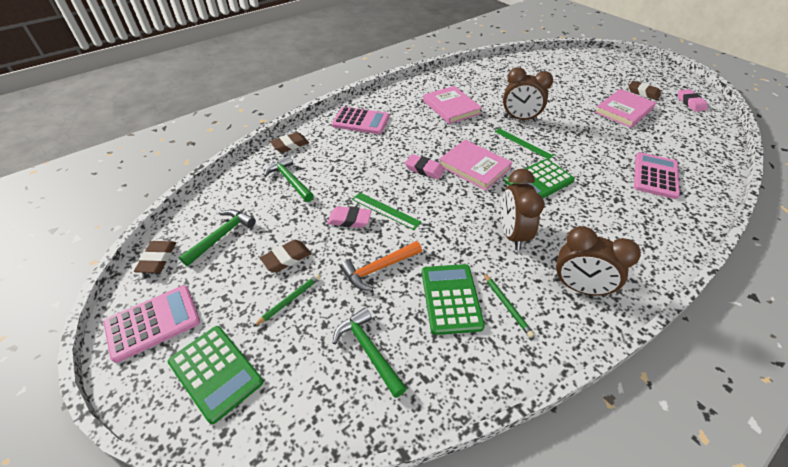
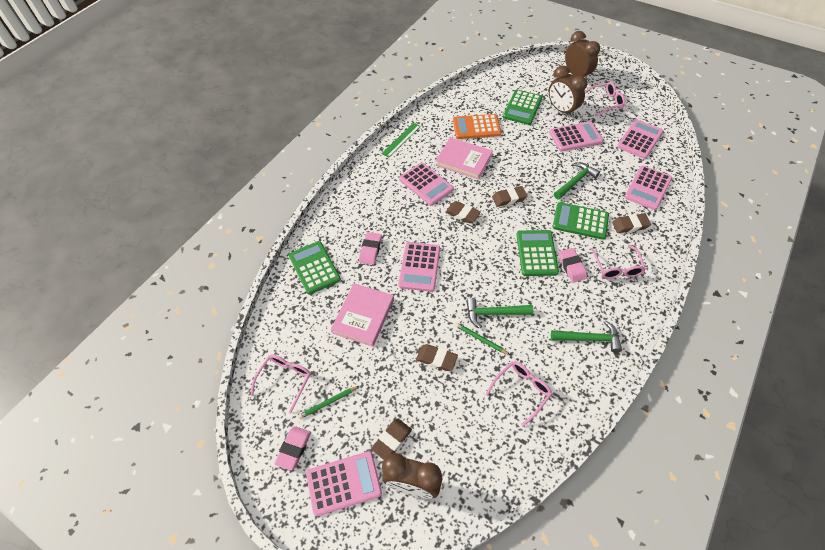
brown eraser: [134,241,176,273] [260,240,311,272] [270,132,309,153] [629,81,661,100] = 4 -> [371,418,412,460] [416,344,458,371] [445,201,481,223] [492,186,527,207] [612,213,651,233] = 5
green calculator: [168,326,263,424] [422,264,485,335] [505,159,575,198] = 3 -> [289,241,341,295] [503,90,542,125] [517,230,559,276] [553,202,609,240] = 4
green ruler: [352,192,421,230] [495,127,555,159] = 2 -> [381,123,421,158] = 1
orange calculator: none = 0 -> [453,114,501,139] = 1
orange hammer: [340,241,422,291] = 1 -> none = 0
pink book: [423,86,482,124] [439,140,512,191] [595,89,656,128] = 3 -> [331,283,394,347] [436,137,493,180] = 2
pink calculator: [104,285,200,363] [332,107,389,134] [634,152,680,199] = 3 -> [306,451,382,516] [398,242,440,292] [399,163,454,206] [549,122,603,152] [617,119,663,159] [624,165,672,210] = 6
pink glasses: none = 0 -> [251,354,311,413] [486,361,552,427] [585,82,625,117] [591,245,646,279] = 4

